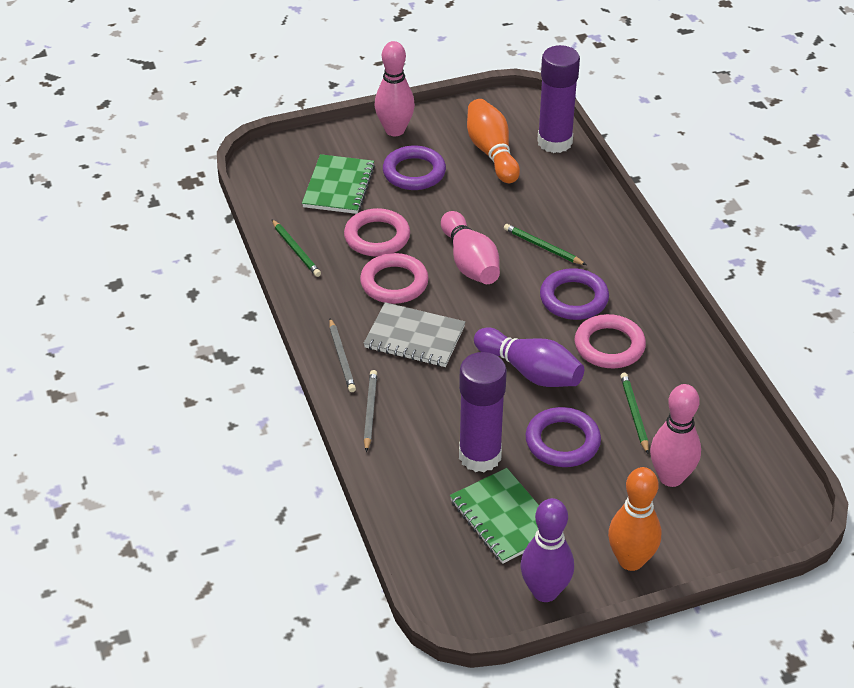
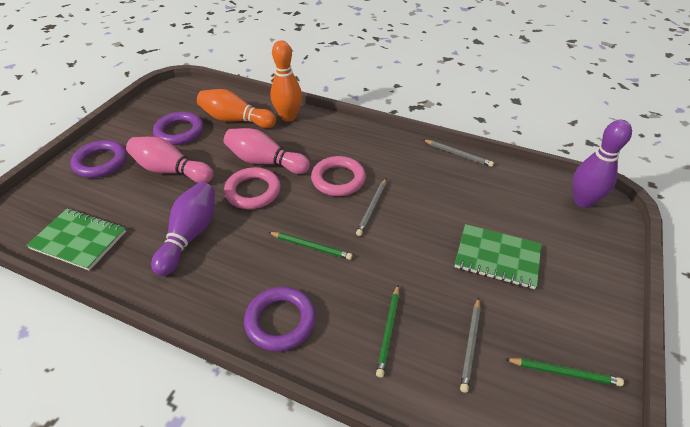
grey notebook: [364,302,465,367] = 1 -> none = 0
grey pencil: [329,318,356,392] [364,370,377,452] = 2 -> [356,179,386,236] [423,140,494,167] [460,297,481,393] = 3
pink bowling pin: [375,41,415,136] [441,211,500,284] [650,384,701,487] = 3 -> [126,137,214,183] [224,128,310,174] = 2
pink ring: [344,208,410,257] [360,253,429,304] [575,314,646,369] = 3 -> [224,167,281,209] [311,156,366,196] = 2
purple glue stick: [459,352,507,472] [537,45,580,153] = 2 -> none = 0

